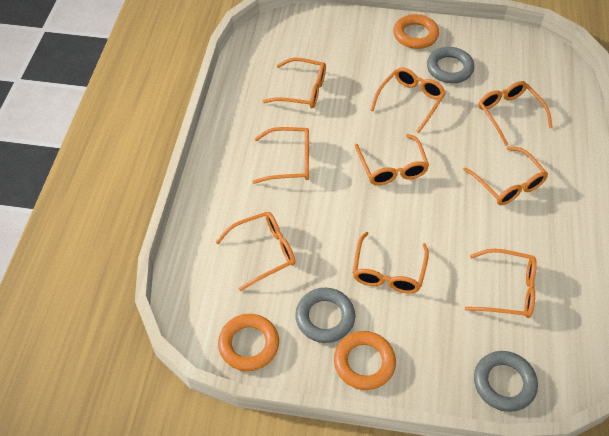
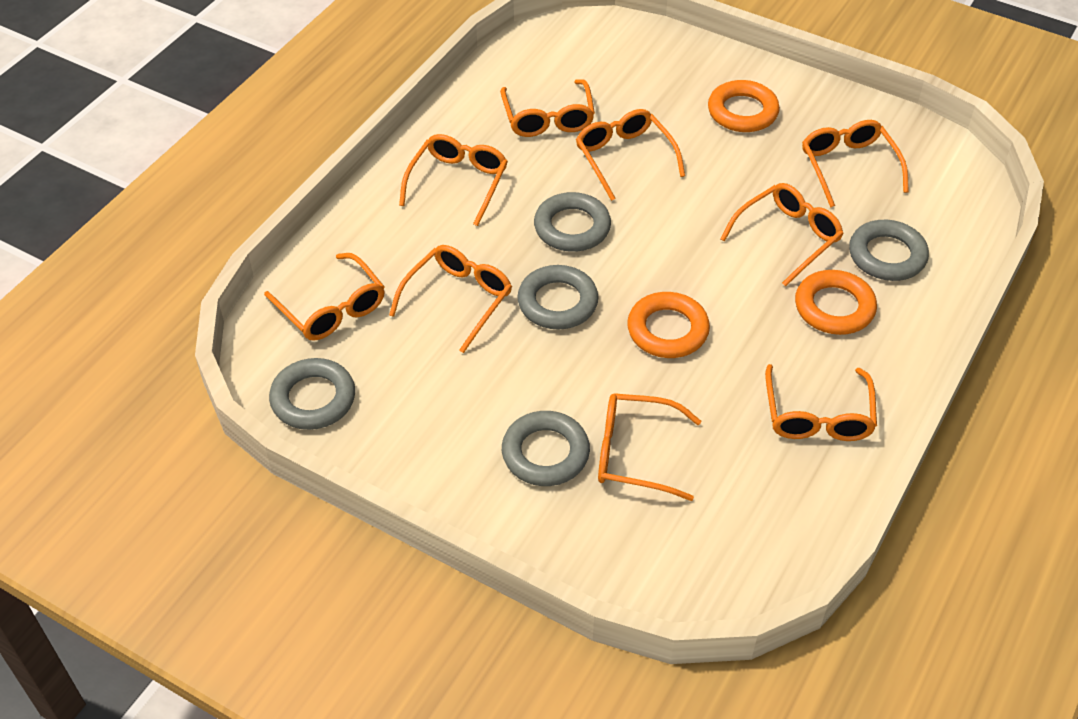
grey ring: [295,288,355,343] [427,47,474,83] [474,351,538,412] = 3 -> [269,358,355,430] [502,411,590,486] [517,265,598,330] [534,192,611,252] [849,220,929,281] = 5

